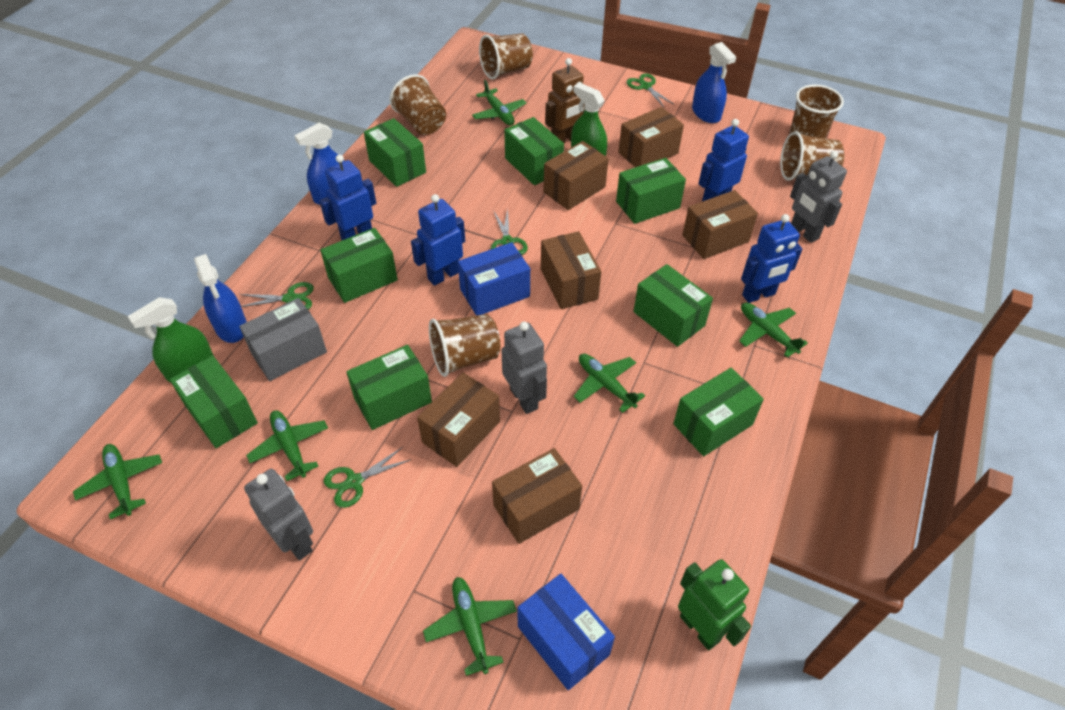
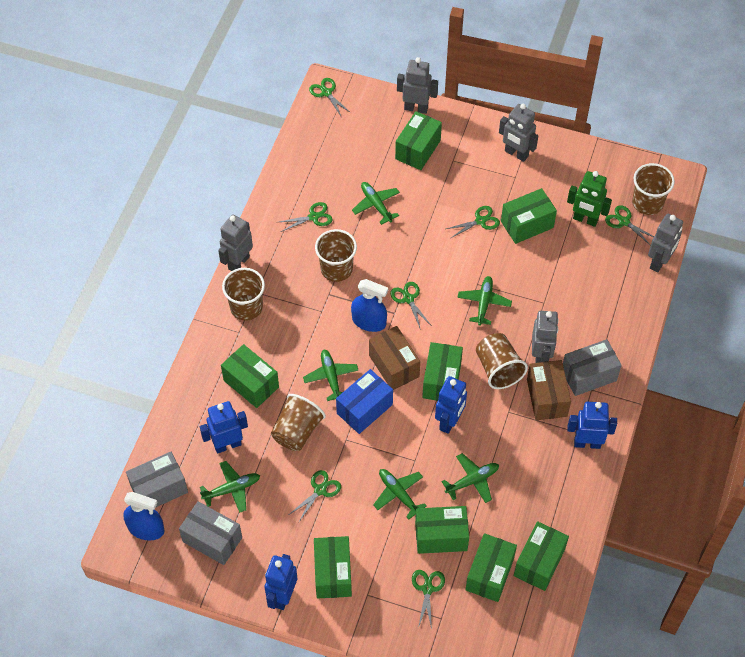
blue box: [458,242,530,315] [517,574,615,690] = 2 -> [336,369,393,434] = 1
blue spray bottle: [194,254,247,343] [294,123,345,205] [692,42,736,123] = 3 -> [123,492,165,540] [351,279,388,332] = 2
brown box: [417,372,500,467] [492,448,582,544] [541,231,601,309] [543,141,609,210] [618,107,684,167] [682,190,758,259] = 6 -> [369,326,420,390] [527,360,571,420] = 2
brown robot: [545,58,585,144] = 1 -> none = 0
green scissors: [240,282,314,309] [324,447,412,508] [491,209,528,255] [626,73,674,107] = 4 -> [279,202,333,232] [290,470,341,523] [309,78,351,116] [390,282,431,330] [412,570,445,629] [446,206,500,238] [605,205,654,246] = 7
green spray bottle: [128,297,214,383] [571,83,607,156] = 2 -> none = 0
grey box: [239,298,327,381] = 1 -> [126,452,188,508] [179,501,242,565] [563,339,622,396] = 3
grey robot: [244,469,313,561] [501,322,547,414] [790,151,847,243] = 3 -> [218,214,253,271] [397,57,438,114] [499,104,538,162] [532,311,559,363] [648,214,683,272] = 5

